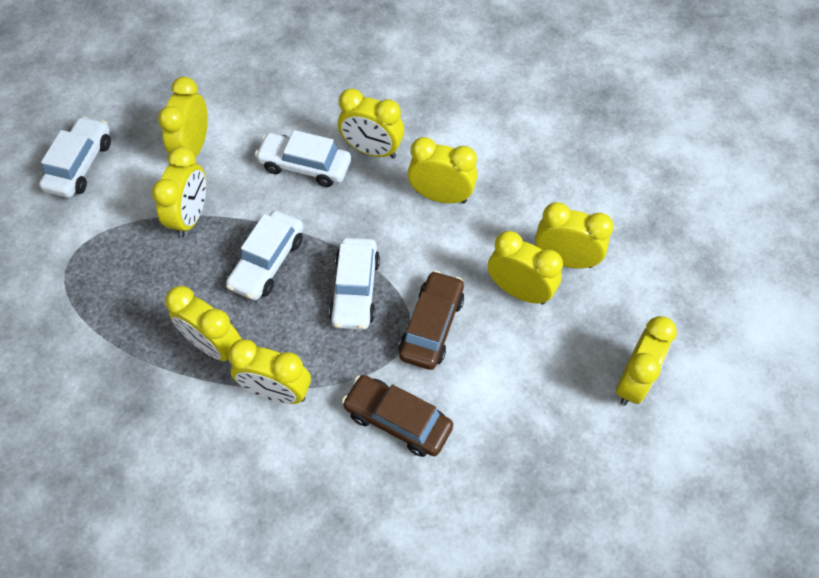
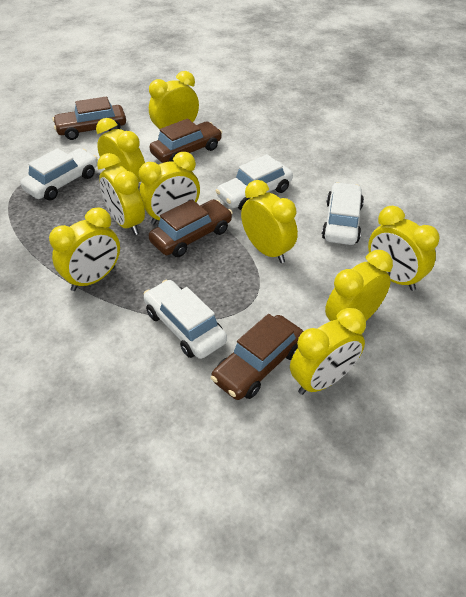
brown car: [342,375,453,457] [399,270,464,370] = 2 -> [52,96,126,140] [149,118,222,163] [149,199,233,257] [211,314,304,400] = 4

